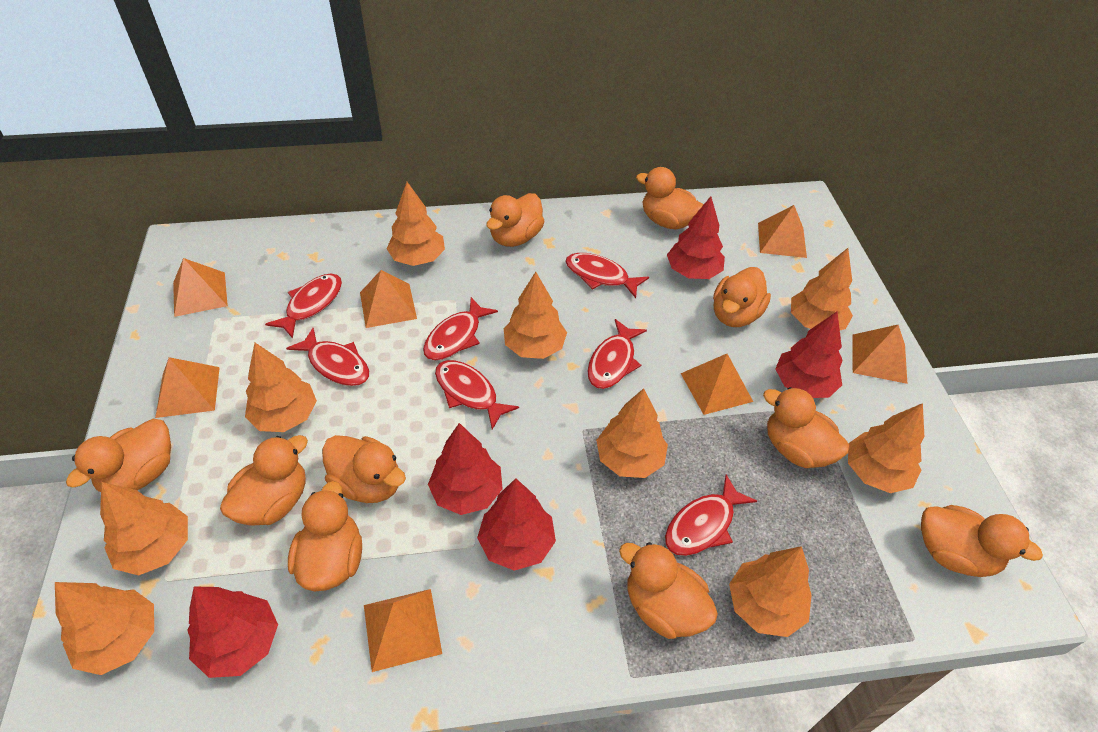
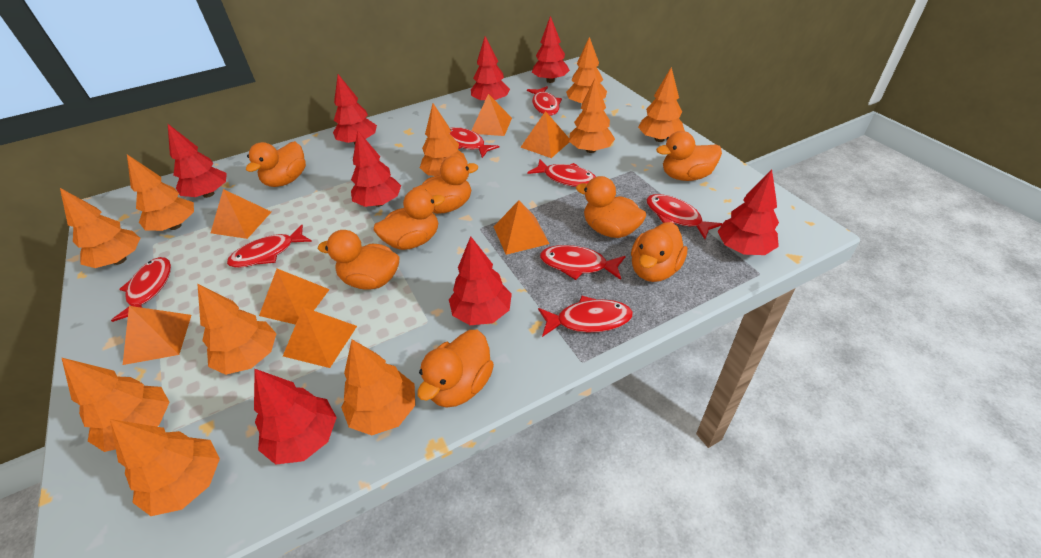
orange duck: [66,419,171,492] [220,435,308,526] [288,481,362,591] [322,435,406,503] [487,193,545,247] [619,542,718,639] [636,167,703,230] [713,267,771,327] [763,387,850,468] [921,505,1043,577] = 10 -> [246,141,306,187] [318,230,399,290] [374,188,445,250] [412,156,478,214] [417,330,494,408] [576,176,646,238] [631,222,687,282] [656,131,722,181] = 8
orange tree: [55,582,154,675] [100,482,188,576] [245,343,317,432] [387,182,445,266] [504,272,567,359] [596,388,668,478] [729,546,812,637] [791,248,853,330] [848,403,924,493] = 9 -> [60,188,140,268] [62,358,170,452] [110,419,220,516] [127,154,194,231] [197,284,277,375] [341,340,415,435] [420,103,468,176] [566,37,607,103] [569,79,615,153] [638,67,685,142] = 10
red fish: [265,274,342,339] [286,328,369,386] [423,297,498,360] [435,360,519,430] [565,253,649,298] [587,319,647,389] [665,475,757,556] = 7 -> [111,257,171,322] [227,225,312,268] [449,127,500,158] [527,86,562,116] [527,159,596,187] [538,296,633,337] [540,245,625,280] [646,194,722,239] = 8
red tree: [187,587,278,678] [428,423,503,515] [477,478,556,571] [667,196,725,279] [775,312,843,398] = 5 -> [168,124,227,198] [254,369,337,465] [333,74,377,144] [351,130,401,207] [449,236,512,325] [471,36,510,100] [532,16,570,83] [717,170,779,255] = 8

